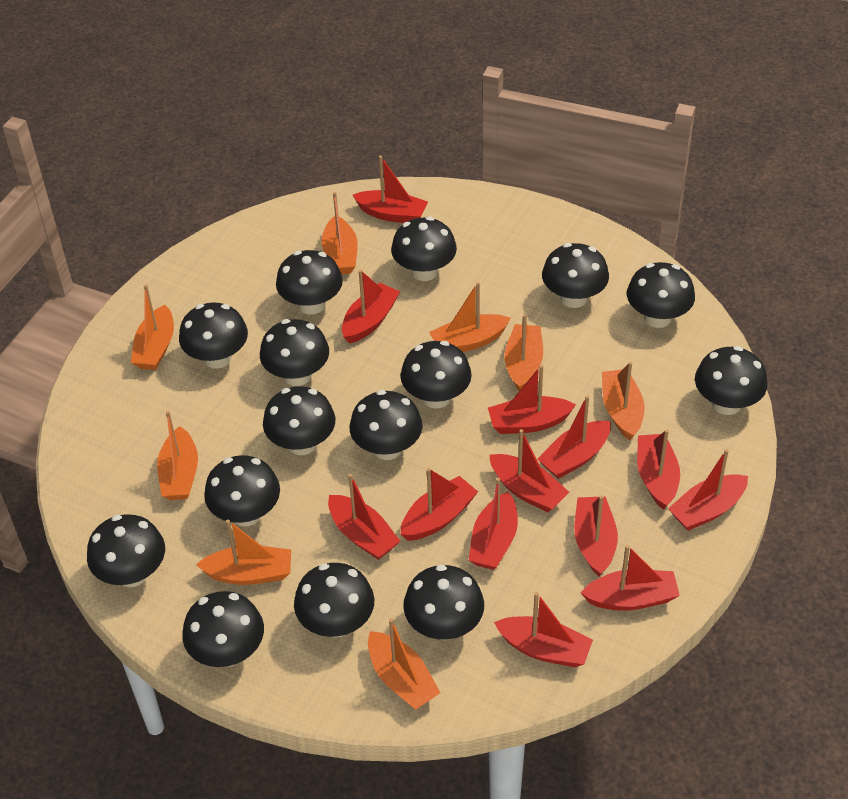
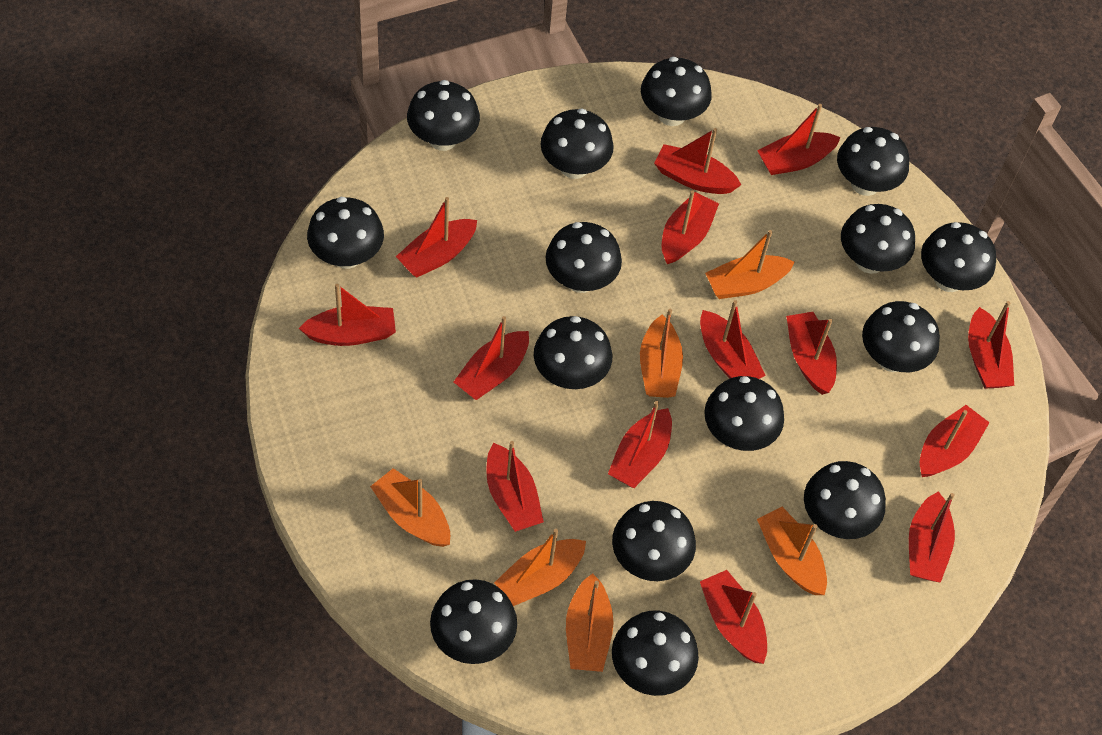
orange boat: [131,284,174,370] [157,411,198,500] [196,520,291,585] [322,192,358,274] [368,618,440,710] [429,282,511,352] [504,314,543,391] [602,361,645,440] = 8 -> [370,468,450,547] [494,529,586,606] [566,573,614,672] [640,309,683,398] [705,230,794,299] [757,507,827,595] = 6
red boat: [328,474,400,560] [342,270,400,344] [353,156,428,223] [400,468,478,541] [469,478,518,570] [488,365,576,434] [489,429,569,512] [494,592,593,667] [538,395,611,479] [574,495,618,576] [581,545,680,611] [637,429,680,510] [668,449,748,531] = 13 -> [299,284,396,346] [396,197,477,277] [454,316,529,400] [487,441,544,532] [608,401,672,488] [654,128,741,194] [662,190,719,264] [700,300,766,379] [700,570,767,664] [757,104,841,175] [786,312,837,395] [909,491,955,583] [920,405,990,477] [968,301,1014,389] = 14

